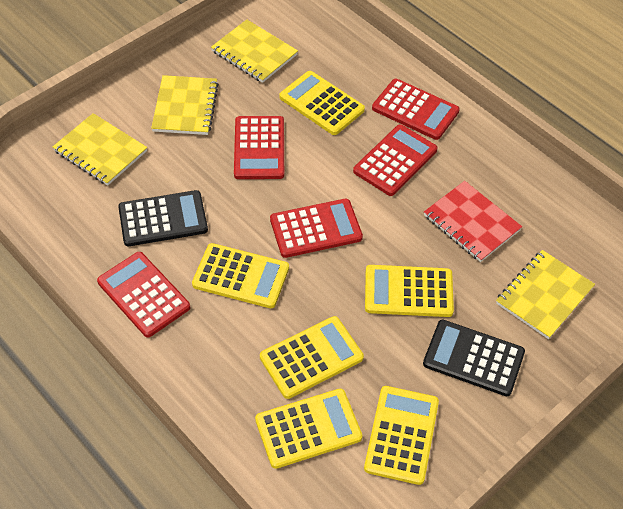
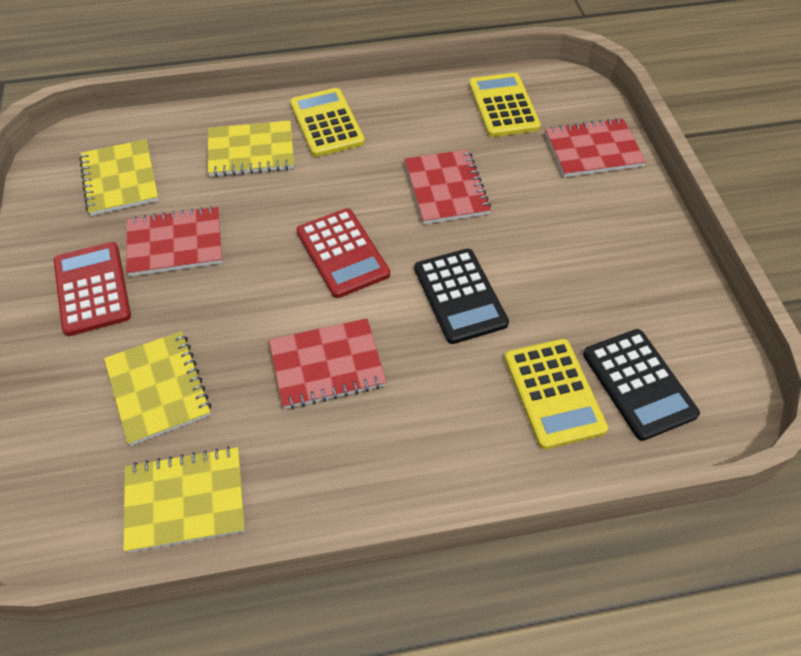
red calculator: [97,252,190,337] [234,116,284,179] [270,199,363,258] [353,125,437,196] [372,79,460,140] = 5 -> [54,242,131,336] [296,208,390,298] = 2
red notebook: [424,181,522,262] = 1 -> [126,206,223,276] [269,318,386,409] [405,149,491,224] [545,118,646,177] = 4
yellow calculator: [192,243,289,308] [255,389,362,469] [260,316,364,399] [279,71,365,135] [364,386,439,485] [365,265,454,317] = 6 -> [290,88,365,157] [469,73,541,137] [504,339,608,449] = 3

